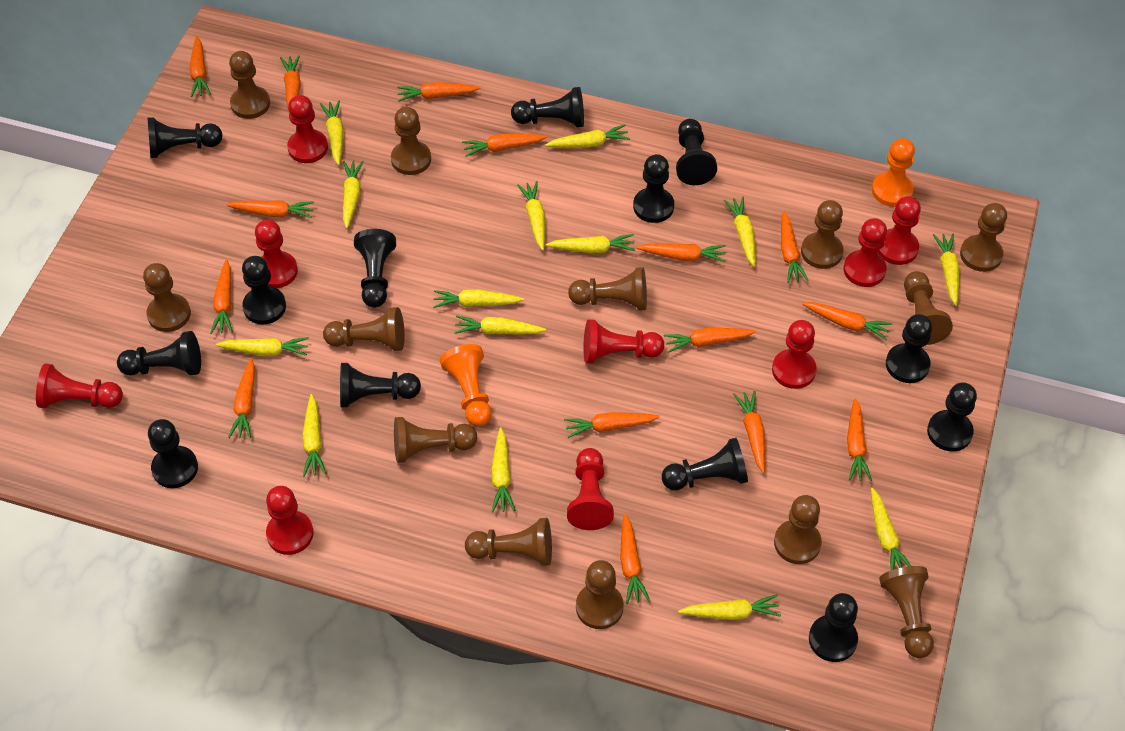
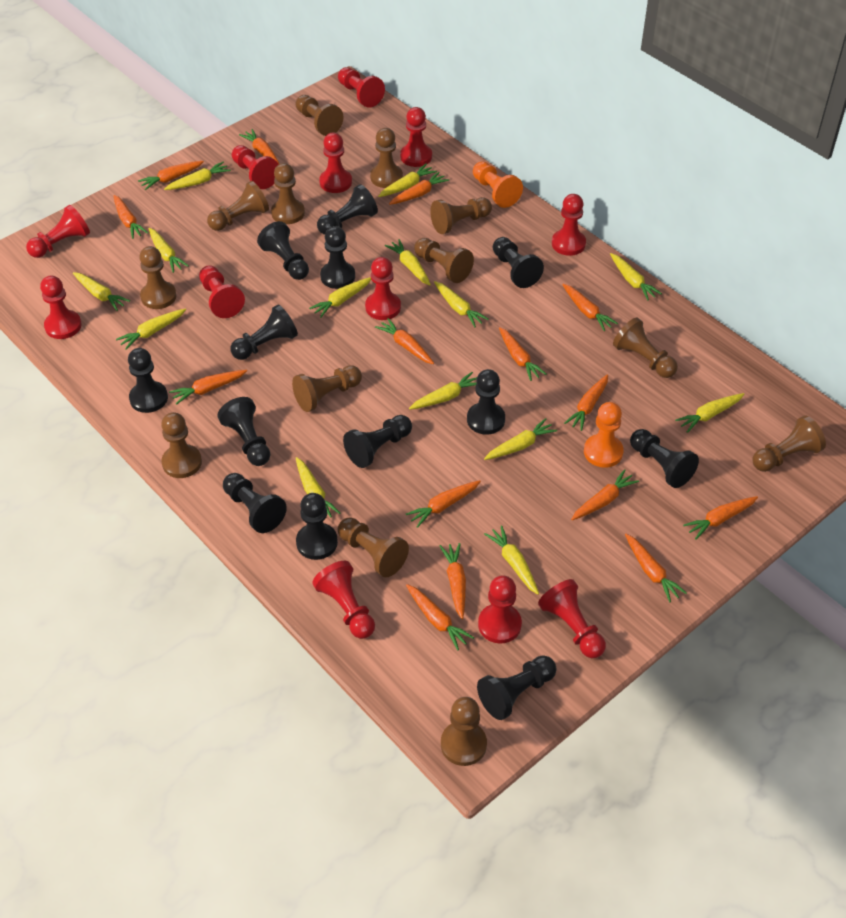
red pawn: [36,363,123,409] [255,220,298,288] [266,486,314,555] [287,95,328,163] [567,448,614,530] [583,319,664,364] [772,320,817,389] [844,218,887,287] [878,196,921,265] = 9 -> [26,205,90,258] [40,276,82,339] [199,265,245,318] [232,145,279,189] [312,561,375,639] [319,133,352,193] [338,67,385,108] [365,257,401,320] [400,107,432,167] [478,576,522,644] [538,579,606,658] [552,194,586,256] = 12

